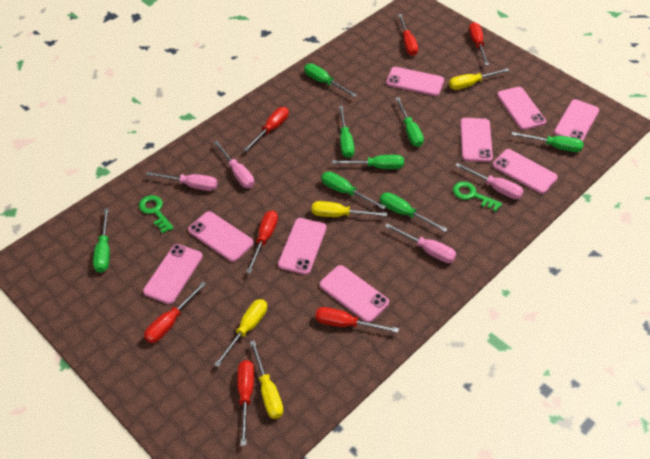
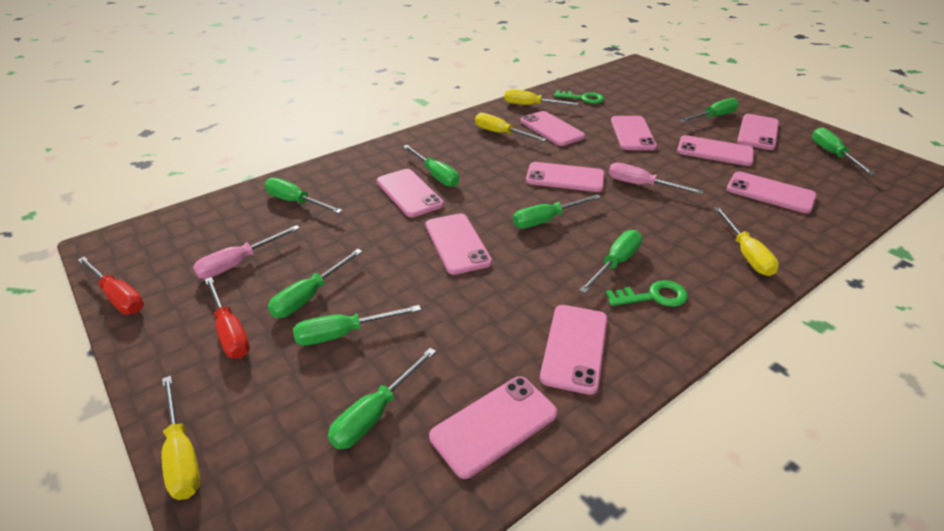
green screwdriver: [93,208,110,273] [304,63,357,97] [321,172,386,210] [332,155,404,169] [339,106,355,158] [380,192,447,232] [395,97,424,147] [512,132,584,152] = 8 -> [265,178,343,214] [268,249,363,318] [293,305,421,346] [328,348,436,449] [403,145,459,187] [513,194,601,228] [579,230,642,293] [680,98,739,122] [812,127,875,175] = 9
pink phone: [143,244,203,304] [188,211,254,262] [278,218,327,275] [319,265,389,323] [386,67,444,96] [460,118,493,162] [493,149,558,194] [497,87,546,130] [554,99,599,142] = 9 -> [377,169,444,217] [425,213,492,275] [429,376,557,479] [521,111,585,146] [526,162,605,192] [540,305,608,395] [611,116,657,150] [677,135,754,166] [727,171,817,213] [737,114,779,150] = 10
pink screwdriver: [146,172,218,191] [213,141,254,188] [385,223,456,263] [455,163,524,199] = 4 -> [193,225,300,279] [609,163,704,194] = 2
red screwdriver: [144,282,206,343] [237,360,254,446] [244,107,289,152] [246,210,278,273] [315,307,399,333] [398,14,418,56] [469,22,489,65] = 7 -> [78,257,144,314] [205,277,250,359] = 2

